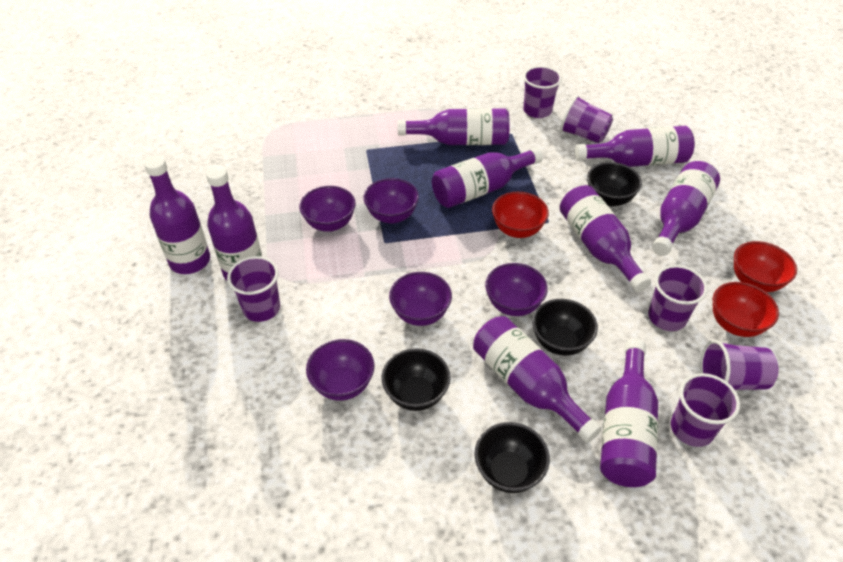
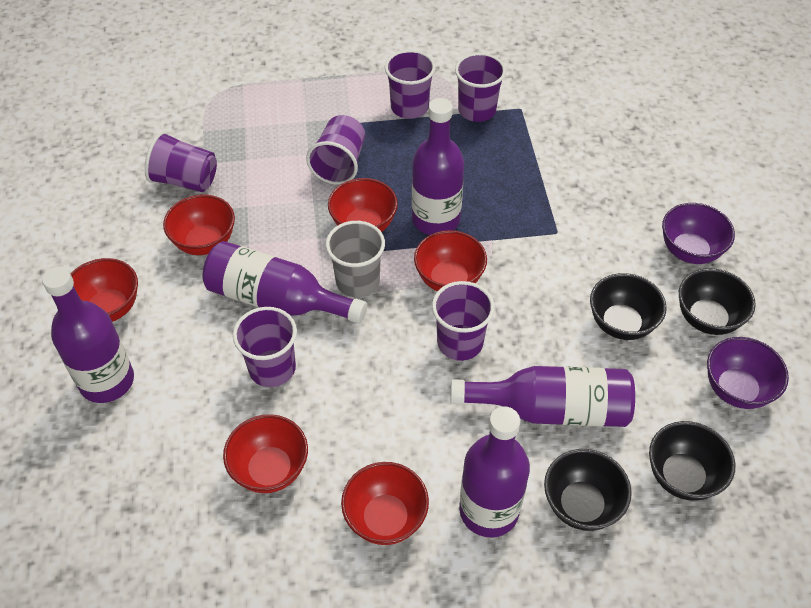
grey cup: none = 0 -> [326,221,385,297] = 1
purple bottle: [144,156,210,274] [206,166,262,280] [398,108,510,145] [432,147,543,208] [473,316,602,443] [560,185,651,292] [575,126,695,167] [600,339,658,487] [652,161,720,256] = 9 -> [42,267,134,403] [202,241,367,324] [412,98,464,235] [451,366,635,427] [459,406,530,538] = 5
purple bowl: [299,186,356,232] [306,339,375,401] [364,178,419,224] [389,272,452,326] [485,263,548,316] = 5 -> [662,203,735,264] [707,337,789,409] = 2
red bowl: [492,192,549,238] [713,282,779,337] [734,241,797,292] = 3 -> [70,258,138,322] [163,195,235,255] [223,414,308,493] [328,178,398,232] [341,462,429,545] [414,230,487,291] = 6

